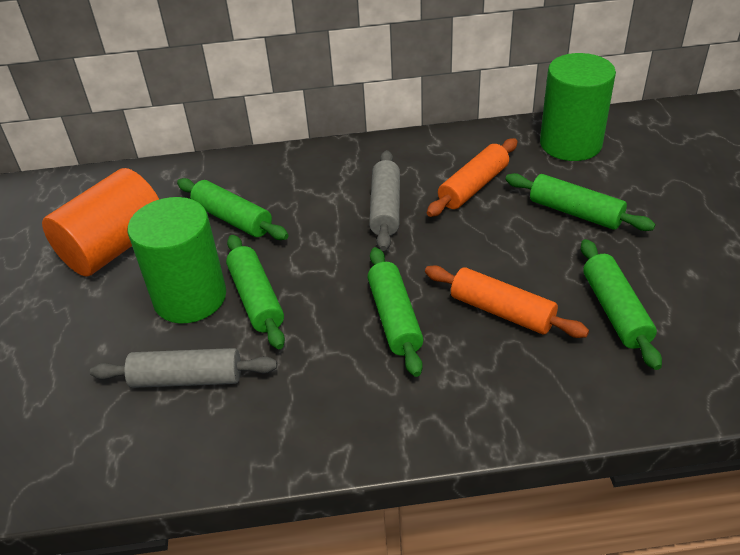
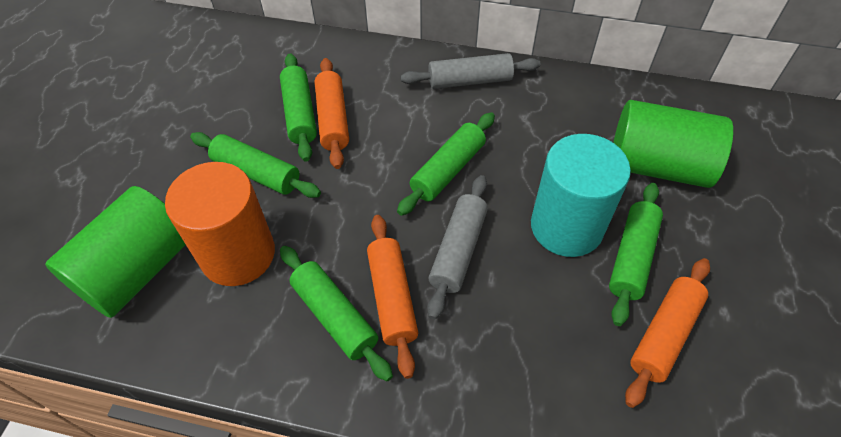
orange rolling pin: [425,265,589,338] [427,138,518,217] = 2 -> [315,58,349,169] [367,215,418,379] [625,258,710,408] = 3
turquoise cylinder: none = 0 -> [531,134,631,257] = 1

